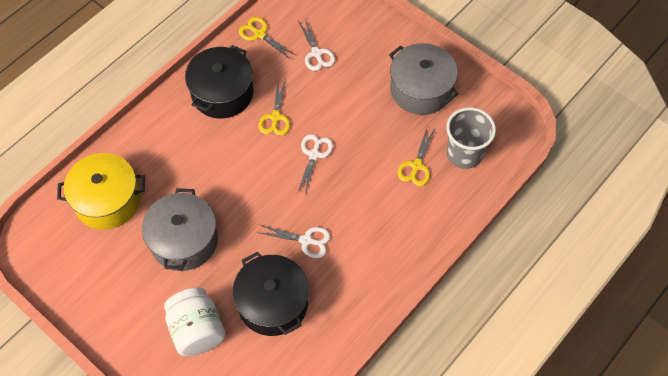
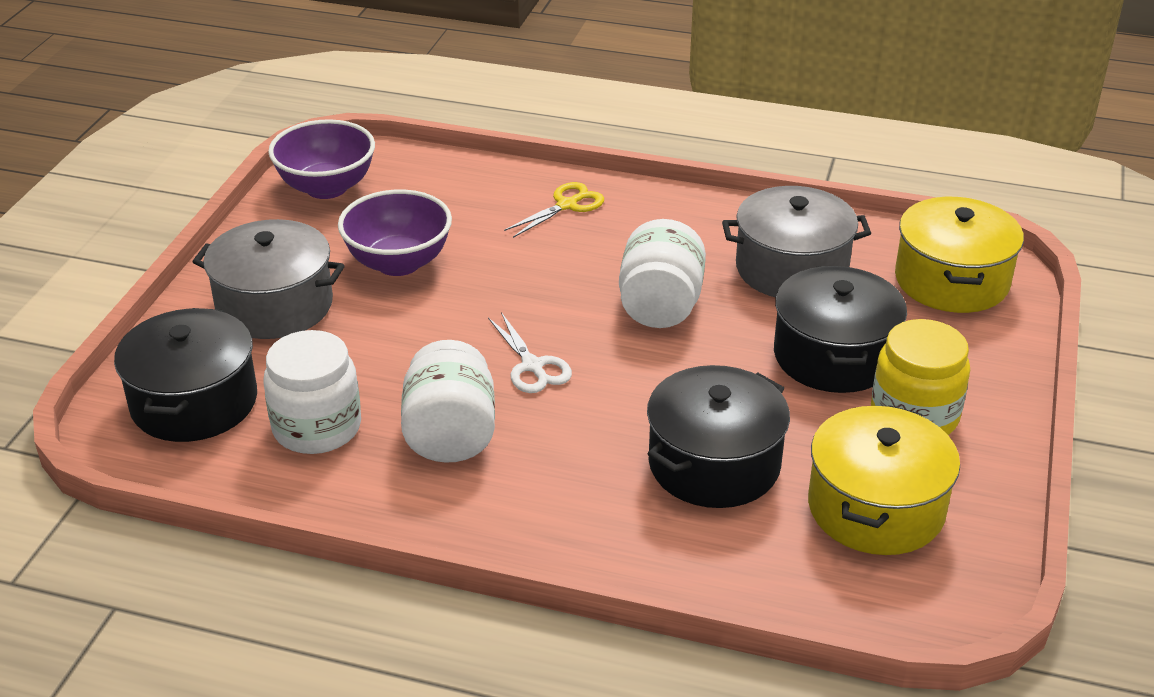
black pot: [185,45,253,119] [233,251,309,336] = 2 -> [114,308,257,442] [647,365,790,508] [774,266,907,393] = 3
grey cup: [446,107,496,169] = 1 -> none = 0
purple bowl: none = 0 -> [268,119,375,199] [338,189,452,276] = 2
white jar: [164,288,226,356] = 1 -> [263,330,361,454] [401,340,495,463] [619,219,706,328] = 3
white scissors: [257,225,331,258] [297,134,333,195] [298,19,335,71] = 3 -> [488,312,572,393] = 1
yellow jar: none = 0 -> [871,319,970,435] = 1
yellow pot: [57,153,145,230] = 1 -> [808,405,960,555] [895,197,1024,313] = 2
yellow scissors: [239,17,295,59] [258,79,290,136] [397,128,435,186] = 3 -> [504,182,604,238] = 1

